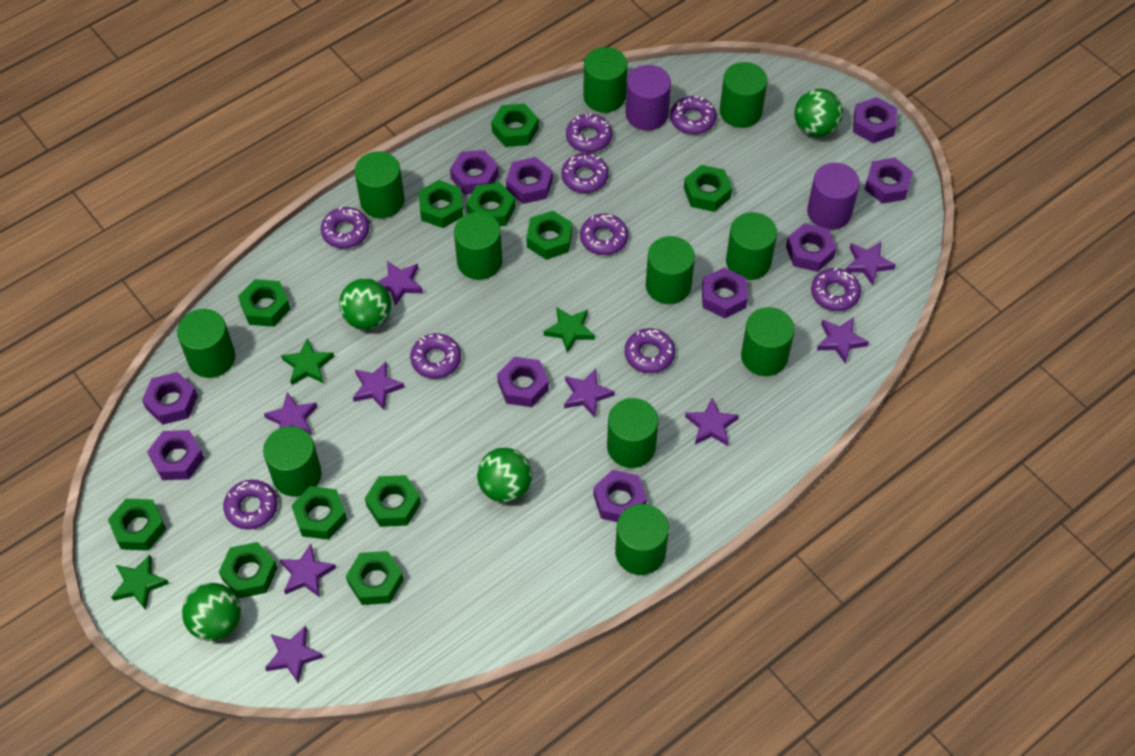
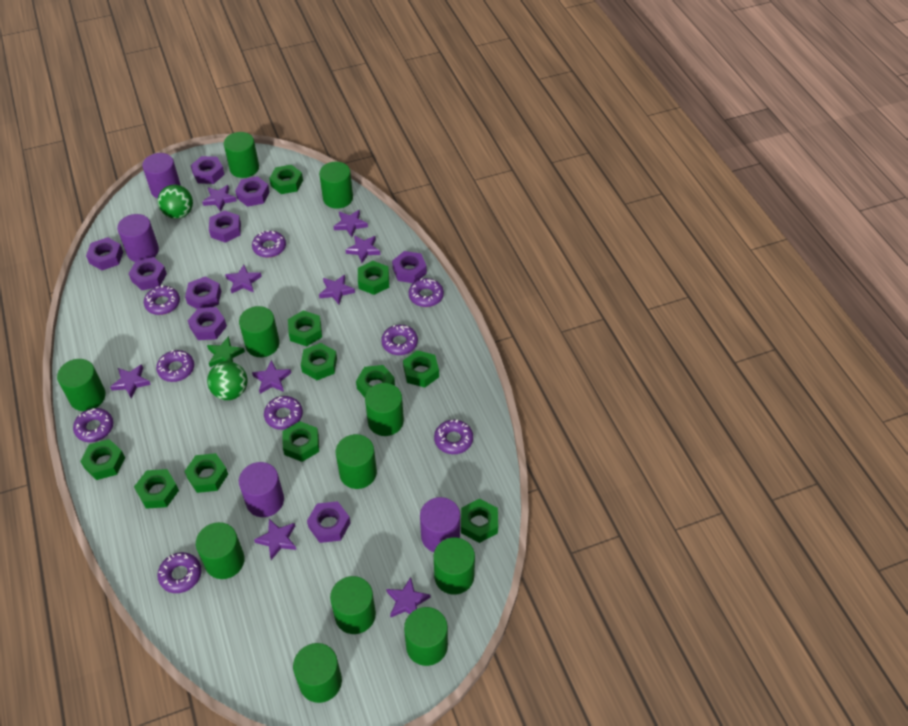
green ball: [182,583,241,641] [339,278,391,330] [477,447,532,503] [794,89,843,137] = 4 -> [158,185,193,219] [207,361,248,400] = 2
green star: [111,555,169,610] [281,338,334,385] [544,307,595,354] = 3 -> [207,336,245,367] = 1
purple cylinder: [626,65,671,131] [807,163,860,230] = 2 -> [117,214,159,262] [142,153,181,199] [239,462,284,517] [420,497,460,552] = 4
purple nut: [142,372,198,425] [147,430,204,480] [450,150,499,194] [497,357,549,407] [506,157,553,204] [593,470,647,522] [702,267,748,318] [786,223,837,272] [853,97,897,143] [864,157,913,204] = 10 -> [86,237,123,270] [128,257,167,290] [185,276,221,309] [188,307,227,340] [191,156,225,184] [209,210,241,243] [235,176,270,207] [307,501,350,543] [392,251,427,283] = 9

